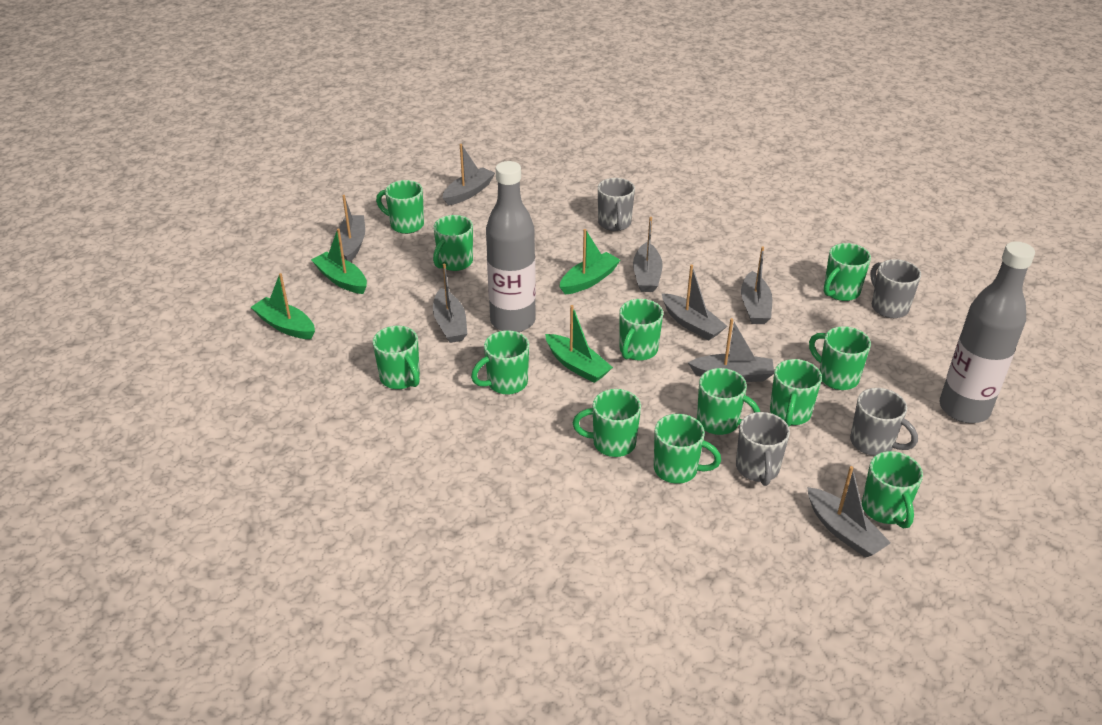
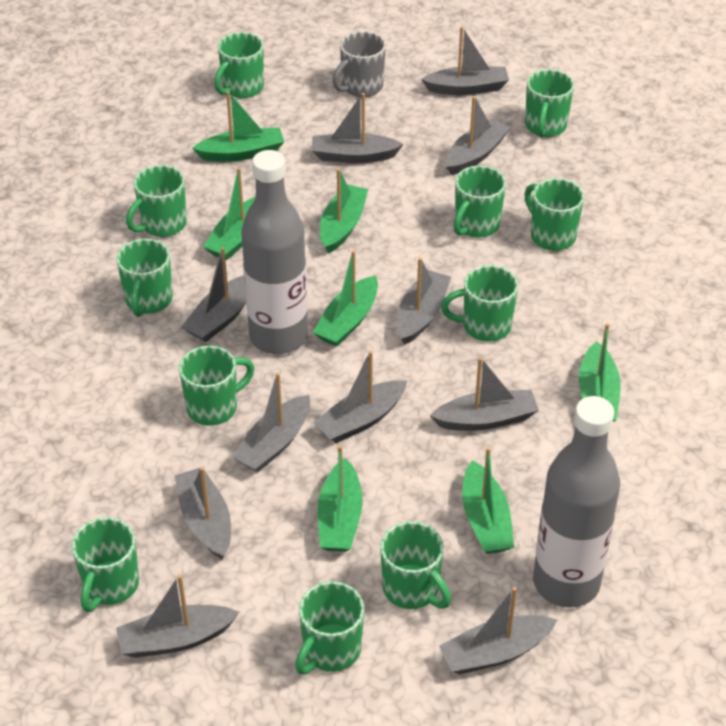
green boat: [251,273,315,339] [311,228,367,294] [545,305,613,383] [559,229,620,295] = 4 -> [192,91,284,162] [203,167,255,261] [313,250,378,347] [317,445,363,552] [320,168,368,254] [462,447,514,554] [579,323,621,422] = 7
green mug: [372,326,420,389] [376,180,424,234] [433,215,473,271] [471,330,529,394] [573,389,641,457] [619,299,663,361] [654,414,721,484] [697,368,760,435] [770,359,822,427] [809,326,871,390] [824,243,871,301] [862,451,923,528] = 12 -> [71,517,139,612] [116,239,172,317] [126,165,187,237] [179,346,254,426] [214,32,264,98] [295,581,364,674] [380,521,451,609] [441,265,518,342] [453,166,506,238] [524,178,584,251] [525,69,574,137] = 11
grey boat: [339,195,365,262] [433,264,467,343] [443,144,495,205] [633,217,663,292] [662,265,727,340] [688,318,774,382] [741,246,772,324] [807,466,891,558] = 8 -> [116,575,239,658] [174,467,231,559] [181,247,246,342] [232,373,310,472] [312,93,404,163] [314,351,407,443] [397,258,451,345] [421,26,509,95] [430,357,539,431] [439,587,557,674] [446,96,511,175] = 11
grey mug: [598,178,635,231] [736,412,790,486] [850,388,918,456] [870,259,921,318] = 4 -> [333,31,386,97] = 1

